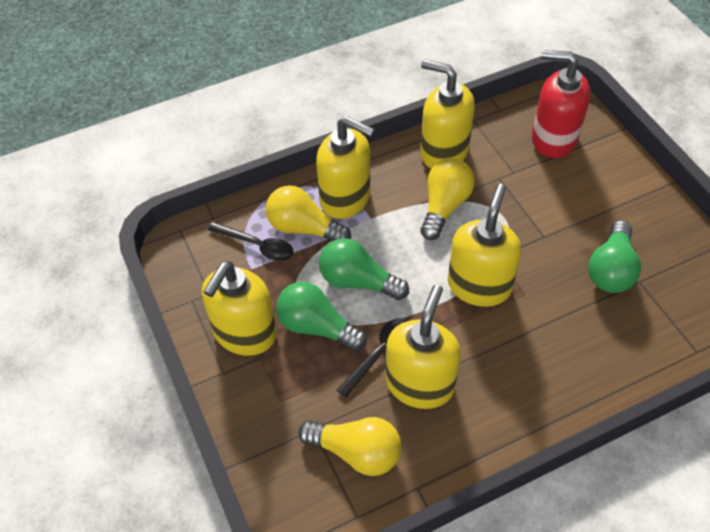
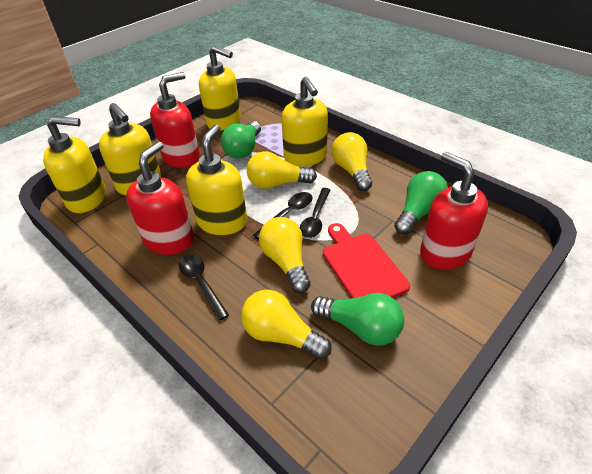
black spoon: [208,222,294,261] [337,318,408,398] = 2 -> [179,255,229,321] [253,192,313,239] [300,188,330,238] = 3
red cutting board: none = 0 -> [323,223,410,298] = 1
red soap dispenser: [532,50,591,158] = 1 -> [126,141,194,255] [150,72,200,168] [420,152,488,270] = 3
yellow light bulb: [266,185,351,241] [298,417,402,476] [420,158,475,240] = 3 -> [241,290,332,359] [247,151,317,189] [259,217,311,293] [332,132,372,191] = 4

